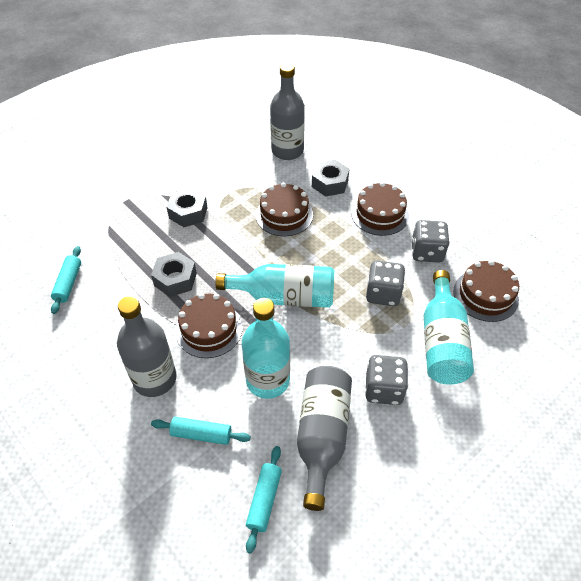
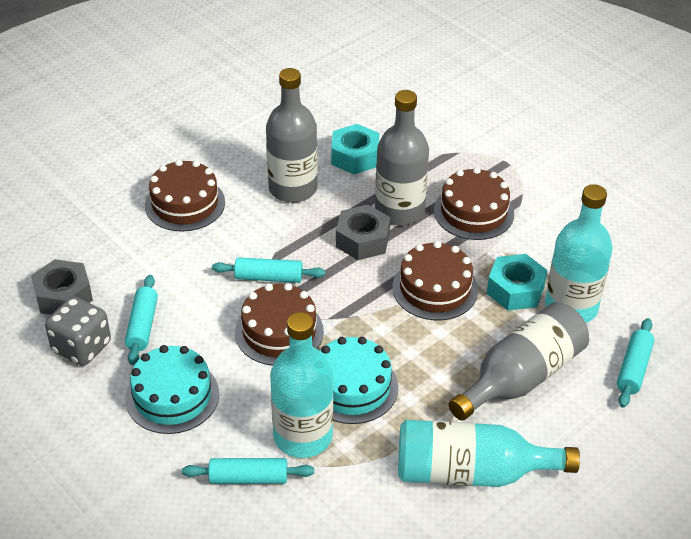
grey dice: [365,355,408,405] [366,260,405,306] [411,220,450,263] = 3 -> [45,296,111,366] = 1
grey nut: [151,252,197,297] [167,188,208,227] [312,160,349,197] = 3 -> [31,259,93,315] [336,205,390,260] = 2
turquoise cake: none = 0 -> [126,345,219,434] [320,337,398,424] = 2
turquoise nut: none = 0 -> [331,124,379,174] [487,254,547,311] = 2
turquoise rolling pin: [51,246,81,314] [151,417,251,445] [246,446,282,554] = 3 -> [125,275,158,365] [182,458,314,484] [212,257,325,283] [617,318,655,408] = 4

